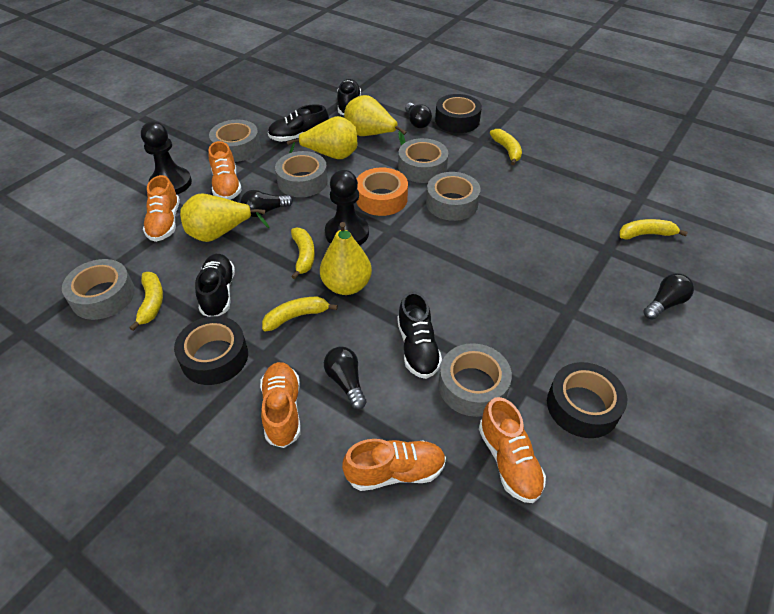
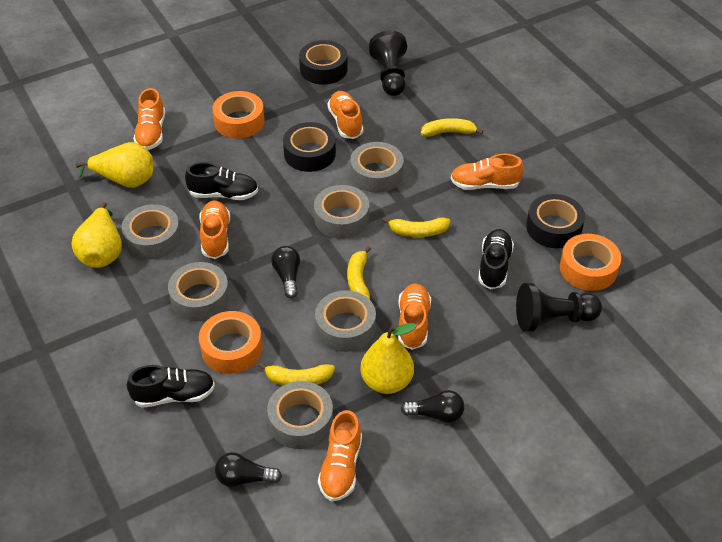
black light bulb: [240,190,293,217] [324,346,367,410] [405,103,432,128] [643,273,694,320] = 4 -> [215,452,282,487] [271,246,300,298] [401,390,464,423] = 3
black shoe: [195,254,235,317] [268,104,329,142] [337,79,361,115] [397,291,442,379] = 4 -> [127,365,215,408] [185,162,258,200] [478,229,514,289] = 3
orange shoe: [143,175,180,242] [209,141,242,200] [260,362,301,448] [342,439,446,491] [479,397,546,503] = 5 -> [133,88,165,150] [199,201,230,259] [318,410,362,501] [327,91,363,139] [398,283,431,350] [451,154,524,190] = 6
orange tape: [356,167,408,216] = 1 -> [199,311,262,374] [212,91,265,138] [560,234,621,291] = 3
yellow banana: [129,272,163,331] [262,297,338,332] [291,227,315,279] [490,129,522,165] [619,219,688,240] = 5 -> [258,362,335,385] [347,246,371,299] [382,217,450,237] [421,118,483,137] = 4
yellow pear: [180,193,270,242] [287,116,357,159] [320,222,372,295] [344,95,406,145] = 4 -> [71,202,122,268] [75,142,154,188] [360,323,417,394] = 3

